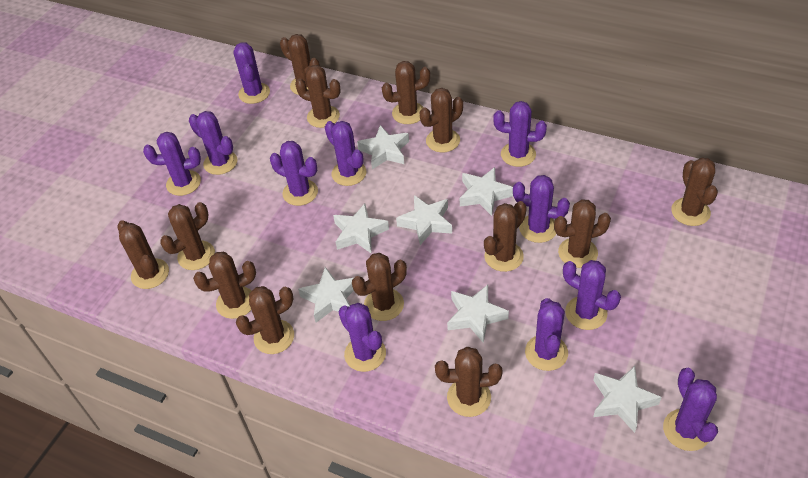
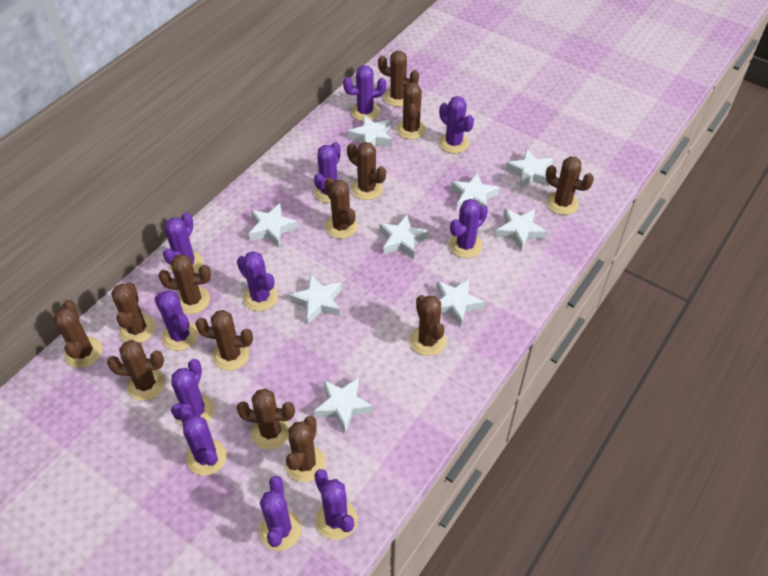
white star: [298,267,354,323] [333,203,389,254] [357,125,409,170] [396,195,452,245] [447,285,509,343] [460,167,513,216] [593,366,662,433] = 7 -> [249,203,298,247] [290,275,342,323] [314,377,373,433] [348,115,392,147] [379,214,429,259] [436,278,485,327] [451,173,499,210] [495,208,547,251] [506,149,553,189] = 9

